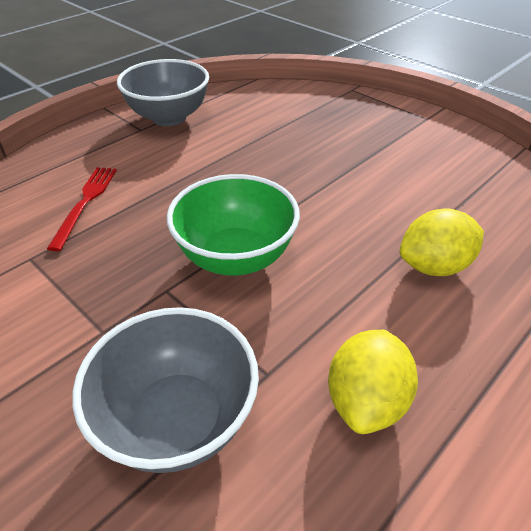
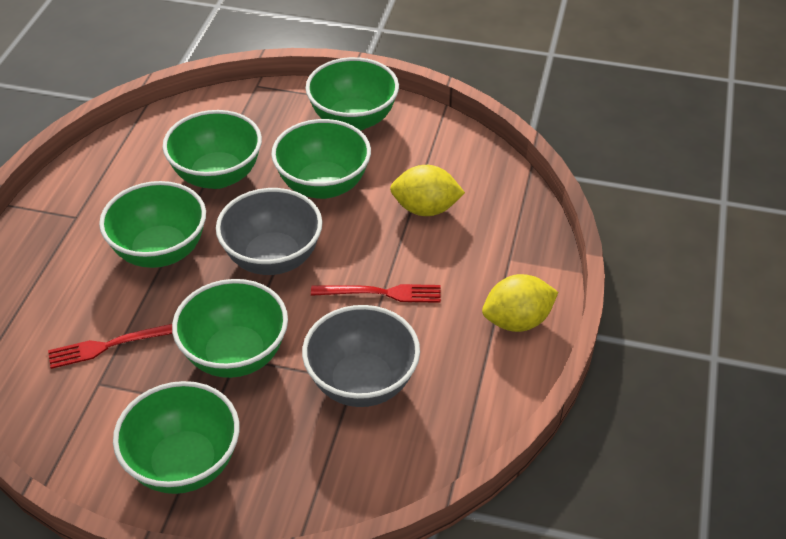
green bowl: [167,174,300,276] = 1 -> [99,181,206,268] [113,381,240,494] [162,110,262,189] [172,279,288,378] [271,119,371,199] [306,57,399,131] = 6
red fork: [47,167,117,251] = 1 -> [48,324,172,369] [311,284,441,303] = 2

